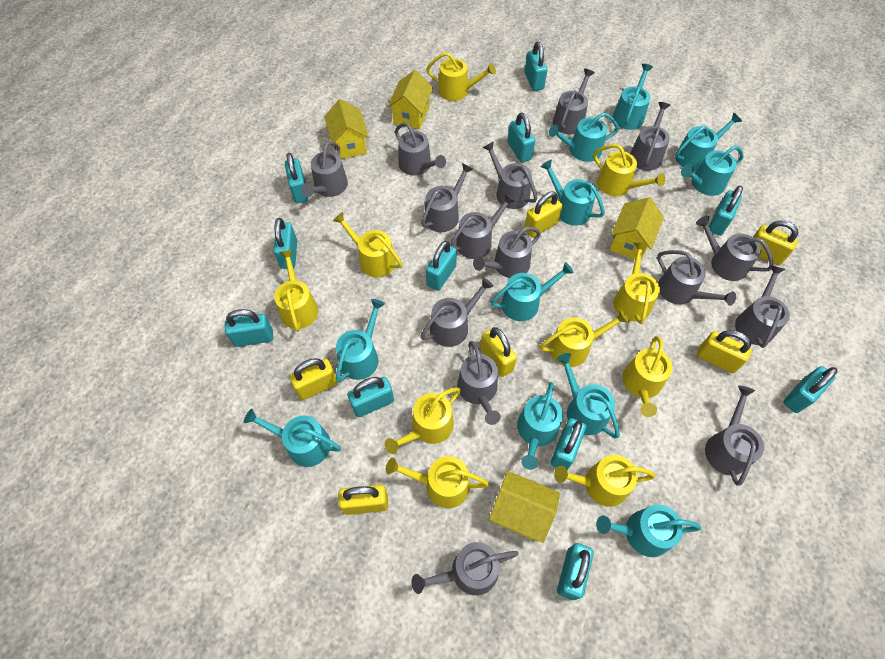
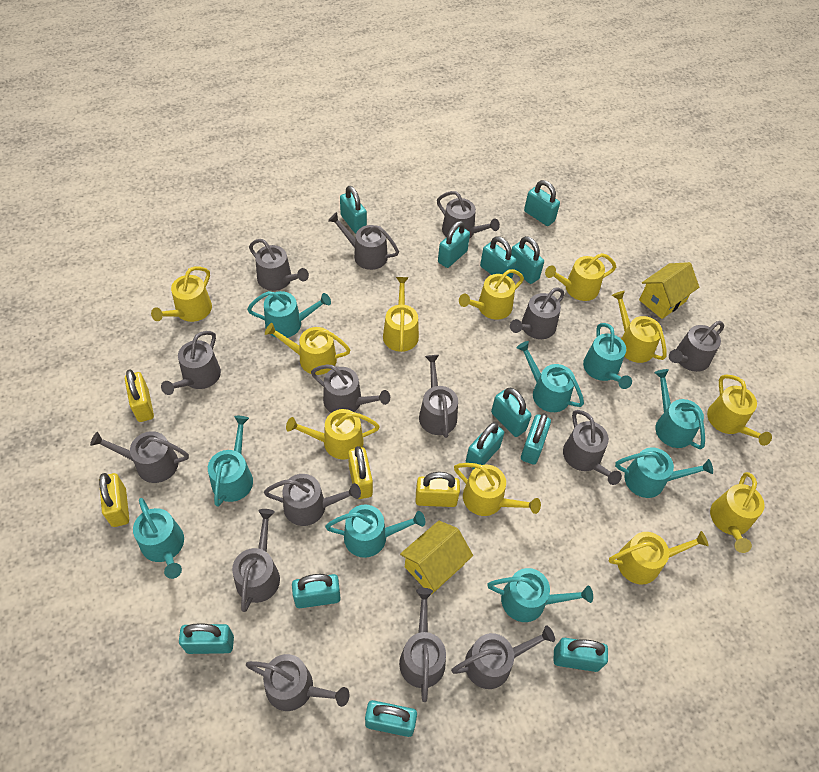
turquoise padlock: [225,309,273,347] [274,218,297,269] [285,153,309,203] [347,377,394,417] [426,241,457,291] [508,112,535,162] [525,42,548,91] [551,418,586,470] [557,543,594,600] [709,186,743,236] [783,366,837,413] = 11 -> [179,623,234,654] [292,574,341,608] [340,186,367,234] [365,700,417,737] [438,221,470,268] [466,422,504,469] [480,236,517,279] [491,388,532,437] [511,236,544,284] [521,413,551,465] [524,180,560,226] [553,638,608,672] = 12
turquoise watering can: [244,409,341,467] [336,299,385,382] [491,262,574,321] [517,382,563,470] [541,160,605,226] [549,113,619,162] [556,353,620,439] [596,504,701,557] [613,64,653,130] [675,113,742,171] [681,146,744,196] = 11 -> [133,498,184,579] [208,416,253,507] [247,291,331,338] [325,505,425,558] [487,568,593,622] [517,341,584,412] [583,323,632,389] [615,447,713,498] [654,369,705,449] = 9
yellow house: [324,99,369,159] [388,70,433,129] [489,471,560,543] [610,197,664,259] = 4 -> [400,521,473,595] [639,262,699,319] = 2
yellow padlock: [290,358,338,400] [338,485,389,515] [480,327,517,377] [524,192,563,237] [697,330,752,373] [753,220,799,265] = 6 -> [99,473,129,527] [125,370,154,422] [348,446,373,499] [416,472,460,507] = 4
yellow watering can: [274,250,318,332] [333,212,402,278] [385,387,461,454] [386,456,489,508] [426,52,496,101] [540,310,629,367] [554,455,656,507] [593,144,665,196] [613,242,660,324] [622,336,673,417] = 10 -> [151,267,212,322] [265,323,350,375] [286,409,380,459] [383,277,419,352] [454,463,541,516] [459,269,524,320] [545,253,616,301] [609,531,709,584] [612,291,667,363] [707,375,772,446] [710,472,764,553] = 11

